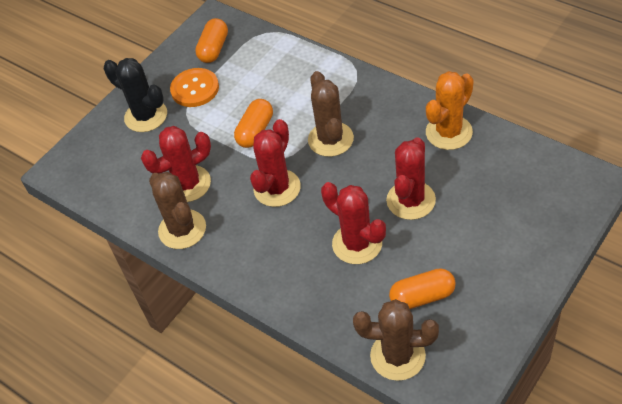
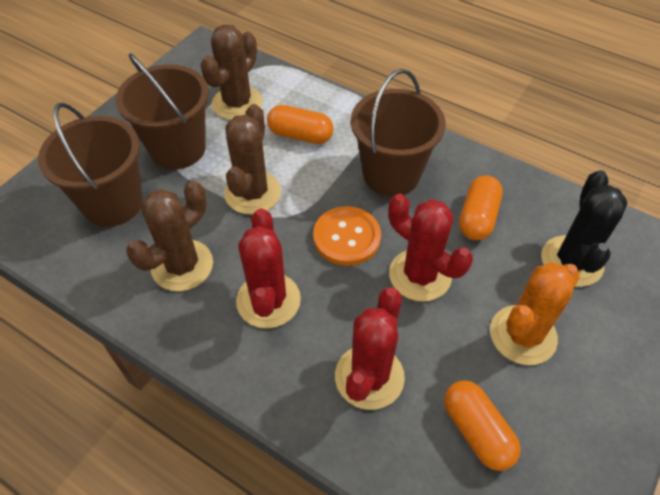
brown bucket: none = 0 -> [38,103,143,227] [116,53,209,169] [351,69,446,196] = 3
red cactus: [141,126,211,202] [250,119,301,207] [321,182,386,264] [386,137,436,220] = 4 -> [236,209,301,328] [335,287,405,410] [389,194,473,302] = 3

